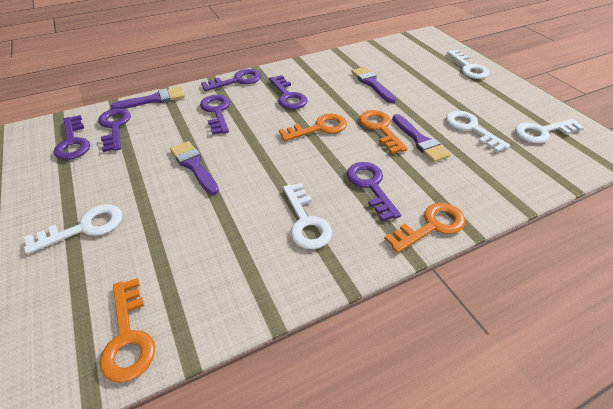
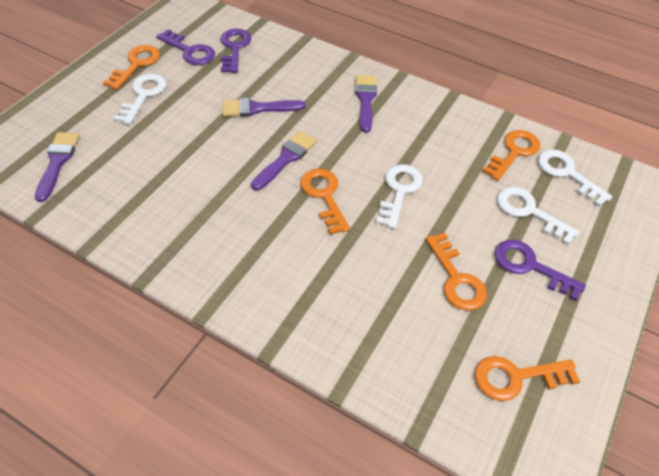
orange key: [100,278,155,383] [279,114,347,141] [359,110,408,154] [384,203,465,253] = 4 -> [103,45,160,90] [300,168,350,235] [426,233,487,311] [475,356,580,401] [482,130,540,181] = 5
purple key: [54,115,90,160] [98,108,131,152] [200,95,230,135] [201,69,261,91] [269,75,308,109] [347,162,401,221] = 6 -> [156,29,215,65] [221,29,251,73] [495,239,586,301] = 3
white key: [24,204,122,254] [283,183,332,249] [446,111,510,152] [447,50,490,79] [515,119,584,143] = 5 -> [114,74,166,125] [376,164,423,229] [497,187,579,245] [538,149,613,206] = 4

